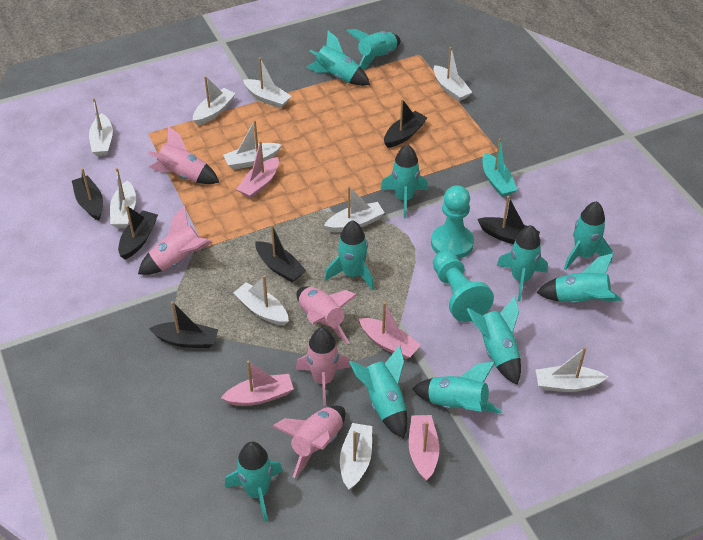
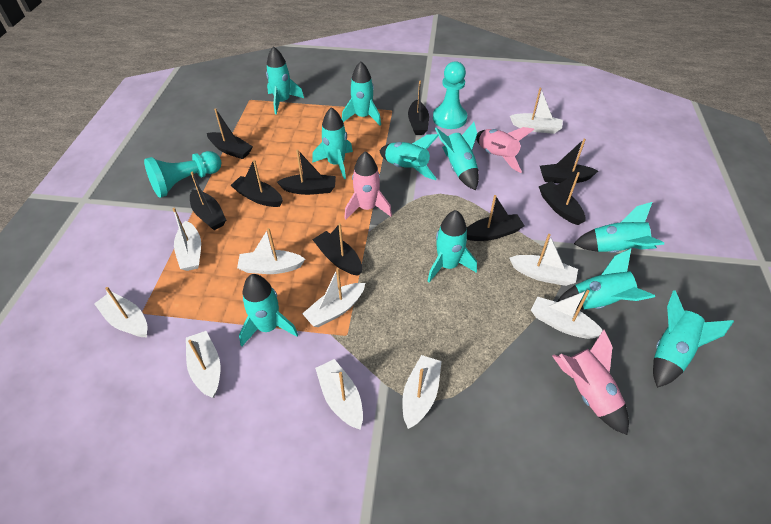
black boat: [72,168,103,221] [118,205,158,259] [149,301,218,348] [255,225,306,282] [384,99,428,148] [477,196,540,244] = 6 -> [190,172,226,230] [207,108,253,159] [231,159,283,207] [277,149,336,195] [313,223,362,276] [408,81,429,135] [467,195,525,241] [539,172,585,225] [540,139,598,183] = 9
pink boat: [221,361,294,406] [236,141,279,199] [359,302,421,359] [409,415,439,481] = 4 -> none = 0
pink rocket: [138,205,212,275] [148,126,219,184] [272,405,345,478] [296,328,351,406] [297,287,357,344] = 5 -> [344,151,392,220] [476,127,534,173] [552,329,629,435] = 3
turquoise boat: [482,138,518,197] = 1 -> none = 0
turquoise rocket: [225,442,283,522] [307,31,370,86] [324,220,374,290] [346,29,400,69] [349,345,407,439] [380,144,428,218] [413,362,502,413] [467,296,521,385] [497,225,548,301] [536,253,622,304] [564,201,613,270] = 11 -> [239,274,298,346] [266,46,304,115] [312,107,353,179] [342,61,381,126] [380,134,439,180] [428,210,477,282] [435,122,479,190] [557,249,655,310] [574,202,664,253] [653,290,734,388] = 10

